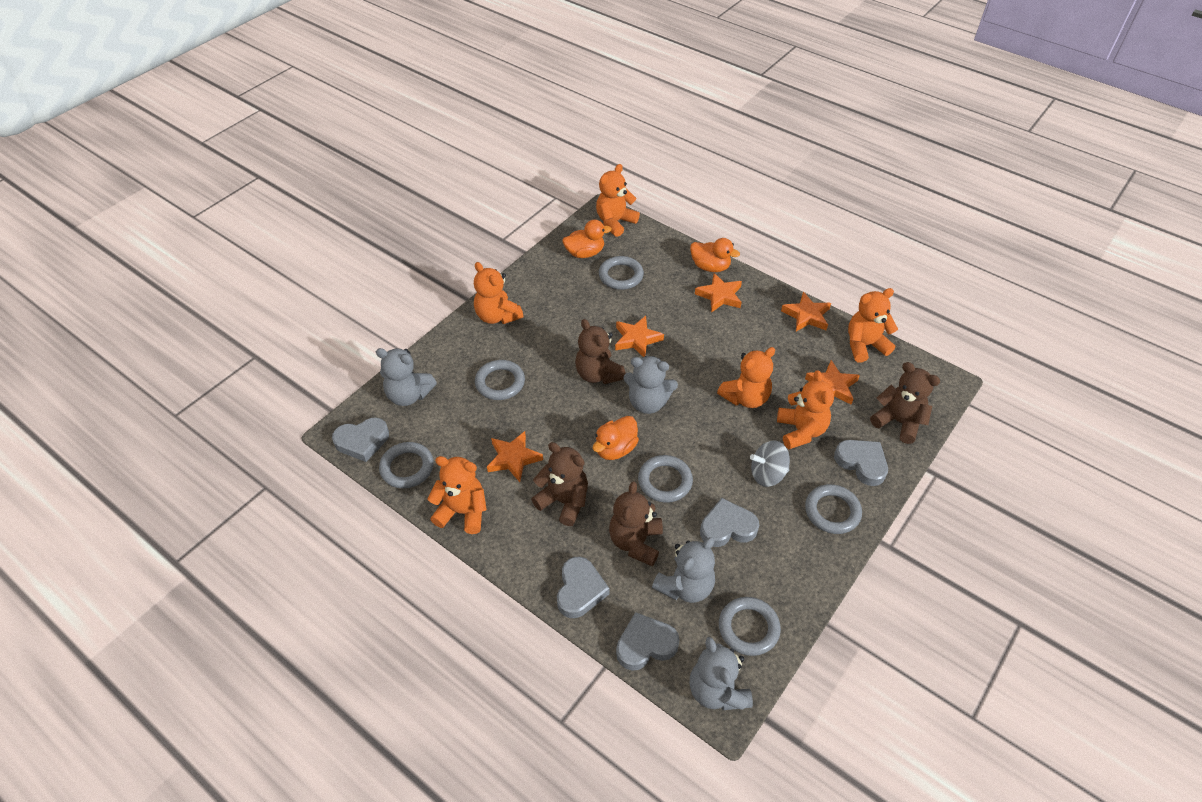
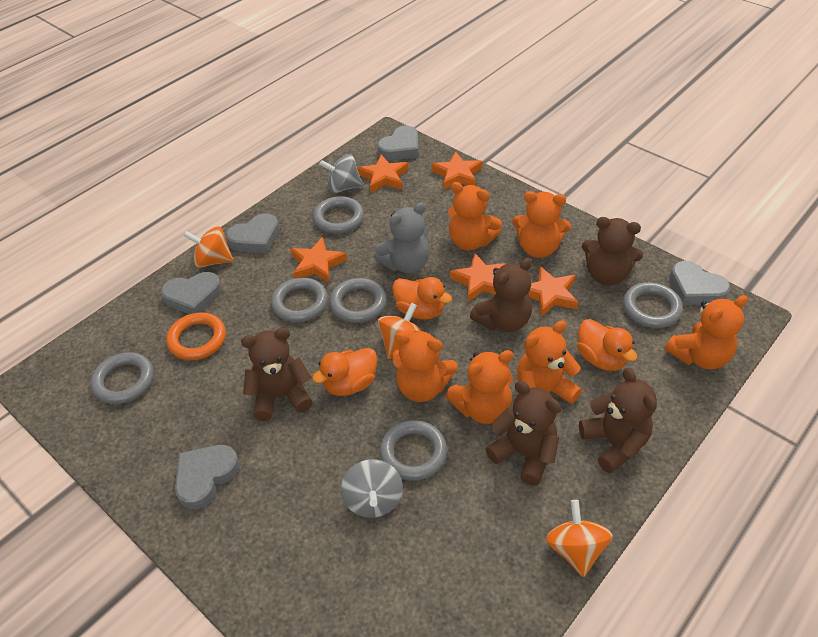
brown teddy bear: [531,442,588,526] [575,319,626,384] [609,482,663,566] [870,362,940,444] = 4 -> [241,328,313,421] [470,258,532,332] [486,381,562,486] [579,368,657,474] [582,217,643,286] = 5
grey spinning top: [750,441,790,487] = 1 -> [319,154,363,193] [341,459,403,518] = 2
grey teddy bear: [376,348,437,406] [623,356,678,414] [652,537,715,603] [690,637,753,710] = 4 -> [374,202,429,273] = 1
orange ring: none = 0 -> [166,312,226,360] = 1
orange spinning top: none = 0 -> [183,226,234,268] [378,303,421,359] [546,500,612,577] = 3

